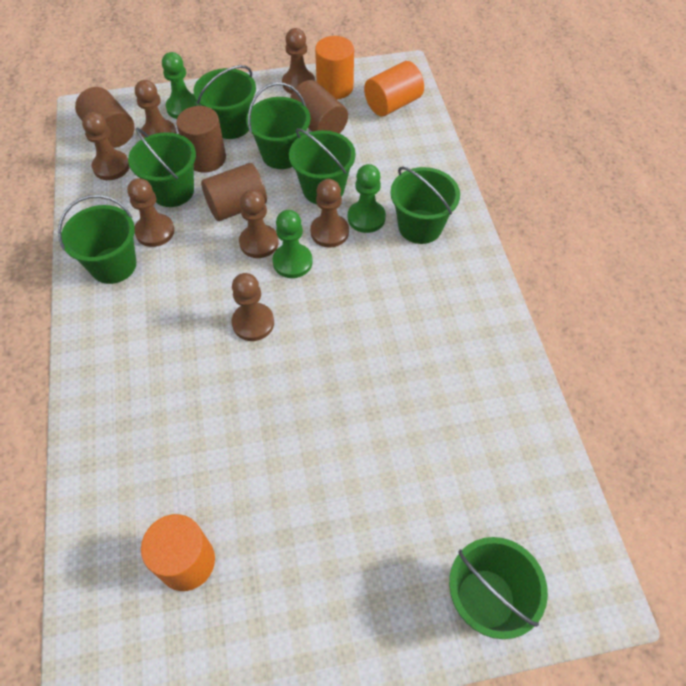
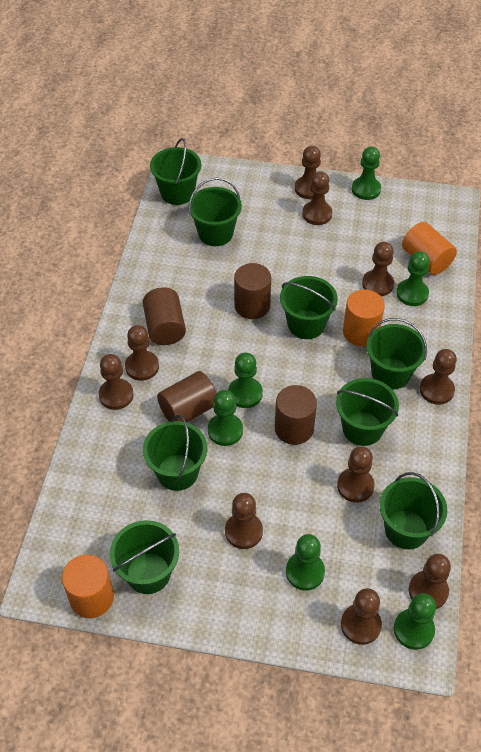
brown pawn: [82,112,130,180] [127,178,174,247] [135,80,177,138] [231,273,274,341] [239,190,279,258] [282,28,315,94] [310,179,349,248] = 7 -> [98,354,134,410] [125,325,159,381] [225,493,263,549] [295,146,321,199] [302,171,332,225] [337,446,375,503] [341,588,382,645] [362,242,394,296] [408,554,451,609] [420,349,457,405] = 10
green bucket: [58,195,136,284] [128,127,196,207] [194,65,256,139] [246,82,311,169] [289,128,356,204] [390,166,460,244] [449,537,548,639] = 7 -> [110,520,179,594] [143,415,207,491] [150,138,201,205] [188,178,242,246] [280,276,338,339] [336,378,399,446] [366,318,427,389] [380,472,447,549] = 8
green pawn: [162,52,201,119] [272,210,313,278] [348,164,386,233] = 3 -> [208,390,243,446] [228,353,263,408] [286,534,325,591] [352,146,381,200] [394,593,436,650] [396,251,430,306] = 6

